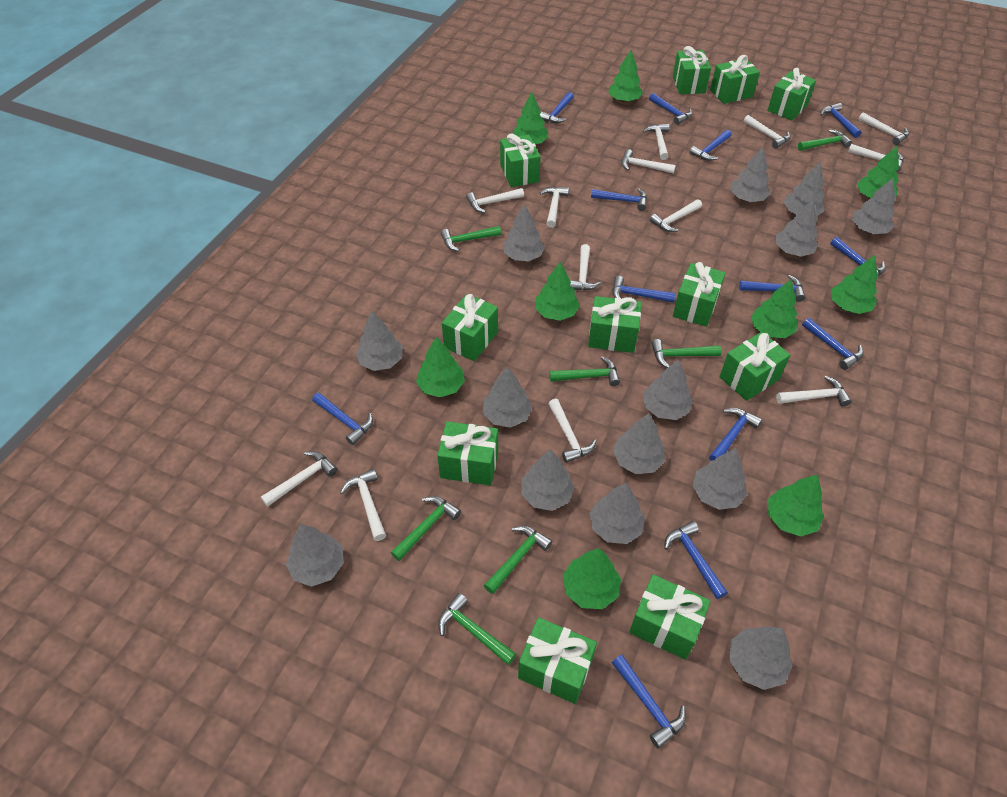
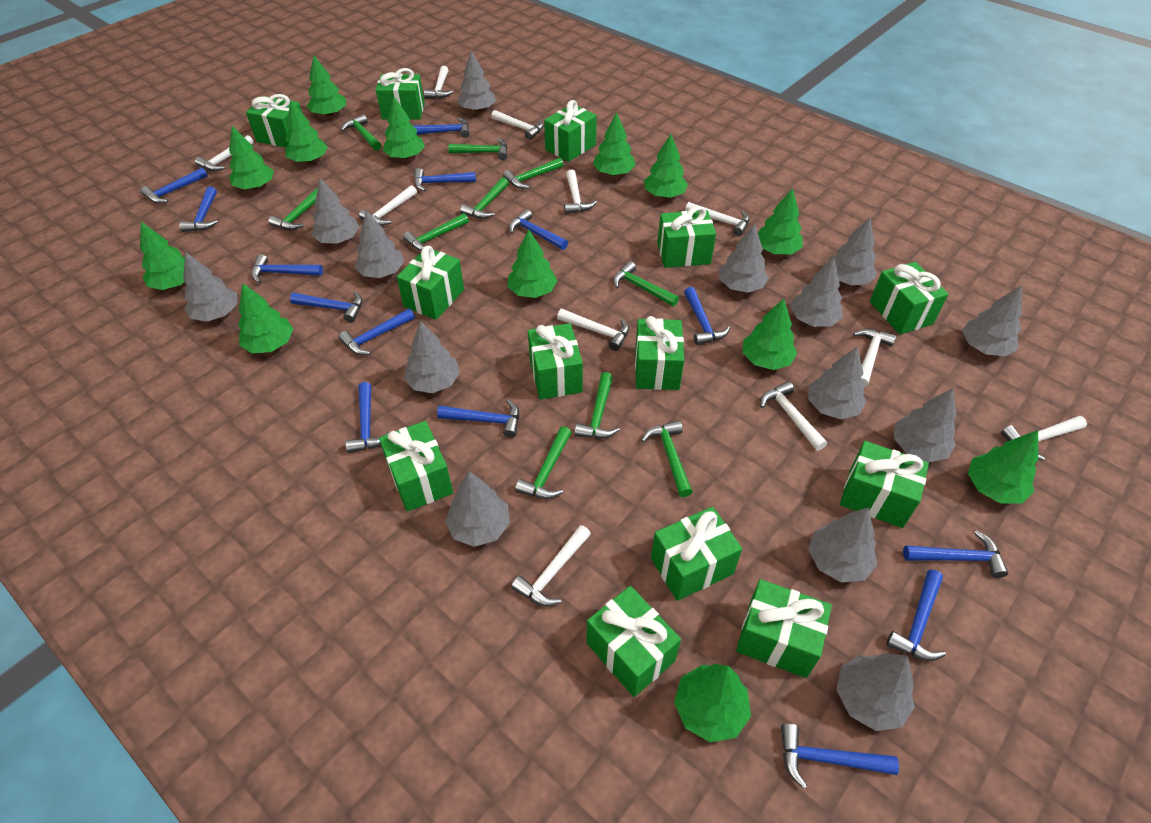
blue hammer: [312,393,373,445] [539,92,574,123] [591,188,647,211] [612,655,686,749] [613,276,676,303] [649,93,692,125] [664,521,728,599] [690,130,732,161] [709,408,762,461] [739,275,805,302] [802,318,864,370] [820,103,862,138] [830,237,886,276] = 13 -> [141,168,208,204] [179,186,218,232] [251,254,323,283] [290,291,363,323] [338,308,415,355] [345,382,390,453] [413,117,470,138] [414,168,476,191] [437,400,519,438] [509,209,568,250] [684,287,730,345] [781,724,899,789] [886,570,946,661] [903,531,1008,578] = 14
green gift: [437,421,498,485] [442,294,498,361] [500,133,541,187] [518,617,597,704] [588,296,641,353] [629,574,711,660] [673,46,711,94] [673,262,725,327] [710,55,760,104] [719,332,790,401] [767,68,816,120] = 11 -> [246,94,302,147] [376,68,425,120] [379,421,453,512] [397,246,464,320] [528,323,583,400] [544,100,597,162] [587,586,681,697] [635,316,684,390] [651,507,742,601] [657,206,716,268] [736,579,832,678] [840,441,929,528] [870,262,949,335] = 13
green hammer: [391,496,461,561] [438,593,516,665] [441,226,501,252] [484,526,552,594] [549,356,620,386] [651,339,721,368] [798,130,852,151] = 7 -> [268,188,318,230] [341,114,381,151] [403,213,469,251] [448,138,508,160] [460,177,509,219] [503,158,564,189] [515,426,572,499] [574,372,620,439] [613,261,679,306] [641,420,693,497] = 10
green tree: [416,337,465,397] [513,92,548,144] [535,262,580,321] [563,548,621,609] [609,50,643,102] [751,279,797,338] [768,474,824,537] [831,255,878,314] [857,145,899,199] = 9 -> [140,222,185,290] [229,126,274,189] [238,283,293,353] [285,100,328,163] [307,55,346,116] [383,97,425,159] [507,230,557,298] [593,112,636,176] [644,134,688,198] [674,664,751,742] [743,298,797,370] [758,188,803,254] [968,430,1038,504] = 13
white hammer: [261,451,337,507] [340,469,386,541] [466,188,524,213] [540,187,569,228] [548,399,596,463] [570,244,601,291] [622,149,676,174] [643,124,669,160] [650,199,702,232] [744,115,791,149] [776,376,851,407] [848,144,904,172] [858,112,909,145] = 13 -> [195,135,254,171] [359,185,417,226] [424,66,453,99] [491,110,544,140] [511,525,591,607] [557,309,629,351] [564,170,597,214] [685,202,749,236] [760,381,827,451] [853,329,896,387] [1001,416,1087,461] = 11

